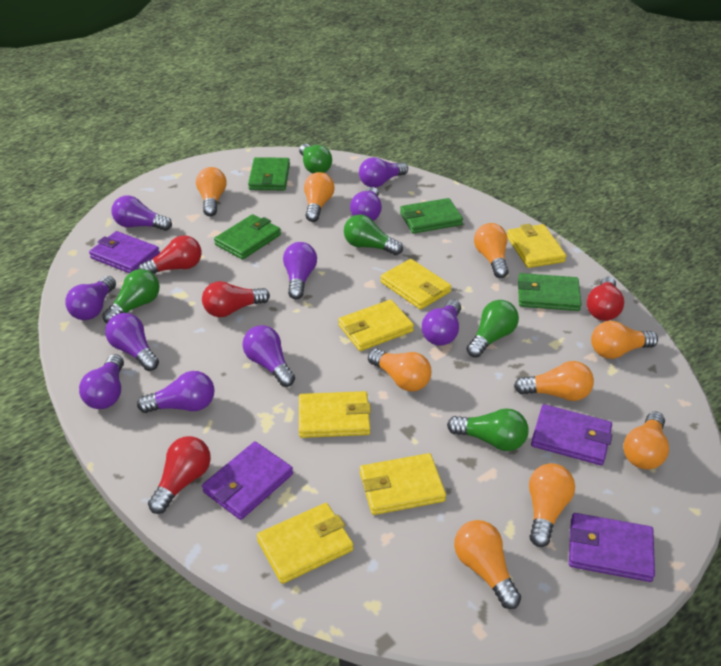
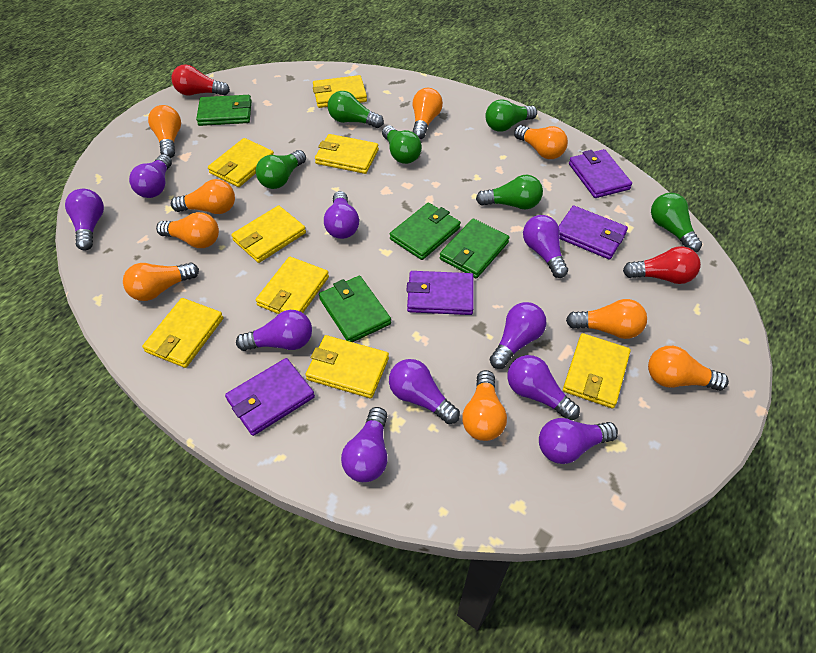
green light bulb: [102,269,160,323] [299,144,332,174] [344,214,403,255] [447,408,529,451] [467,300,519,358] = 5 -> [255,150,306,189] [328,91,384,128] [382,125,422,164] [476,175,543,210] [485,99,537,132] [651,193,702,252] = 6
red light bulb: [138,235,202,274] [148,436,211,514] [202,281,270,317] [587,277,624,321] = 4 -> [171,64,230,96] [623,246,701,284] = 2
yellow wallet: [257,503,353,584] [299,391,371,438] [338,299,414,351] [360,453,446,515] [380,259,451,310] [507,224,566,268] = 6 -> [142,298,223,368] [208,138,274,187] [231,206,306,263] [256,257,329,314] [306,335,389,398] [313,75,367,108] [315,134,379,174] [563,333,631,408] = 8

